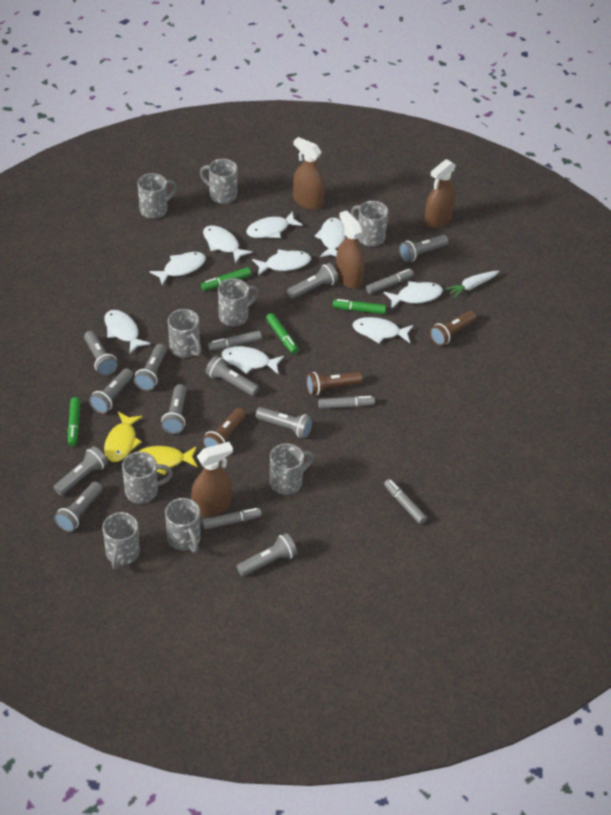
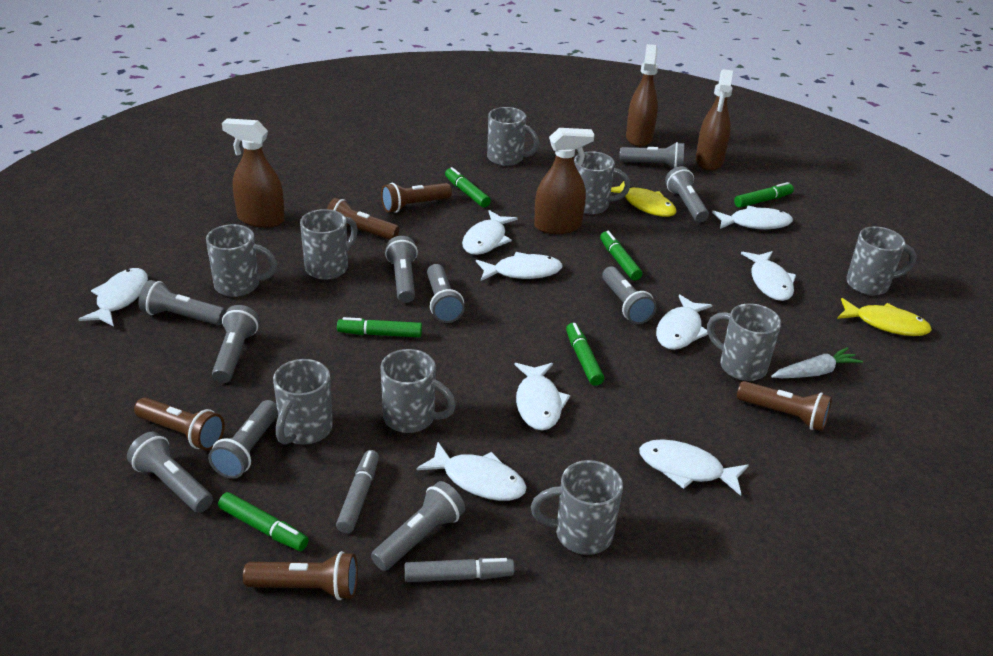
brown flashlight: [202,408,246,448] [306,372,362,395] [430,311,476,346] = 3 -> [134,397,225,451] [243,551,358,600] [327,198,399,240] [381,183,452,213] [737,381,832,431] = 5
green marker: [68,397,80,446] [201,267,251,291] [266,313,298,354] [333,299,386,314] = 4 -> [218,492,309,551] [337,317,422,337] [445,167,491,208] [566,323,604,386] [600,231,642,281] [734,182,794,208] = 6
grey flashlight: [54,446,108,496] [54,482,102,532] [84,331,118,376] [89,368,133,413] [134,344,167,391] [161,384,187,434] [205,355,259,396] [237,533,297,576] [256,407,313,438] [287,263,338,299] [399,235,449,262] = 11 -> [127,432,213,513] [138,280,226,325] [208,400,278,479] [212,305,259,383] [371,481,465,571] [385,236,418,303] [427,264,465,323] [602,267,657,324] [620,142,684,169] [665,166,709,222] = 10
grey marker: [202,508,262,530] [208,331,262,351] [318,396,375,409] [366,269,414,294] [384,479,427,524] = 5 -> [336,450,379,533] [405,558,514,582] = 2

